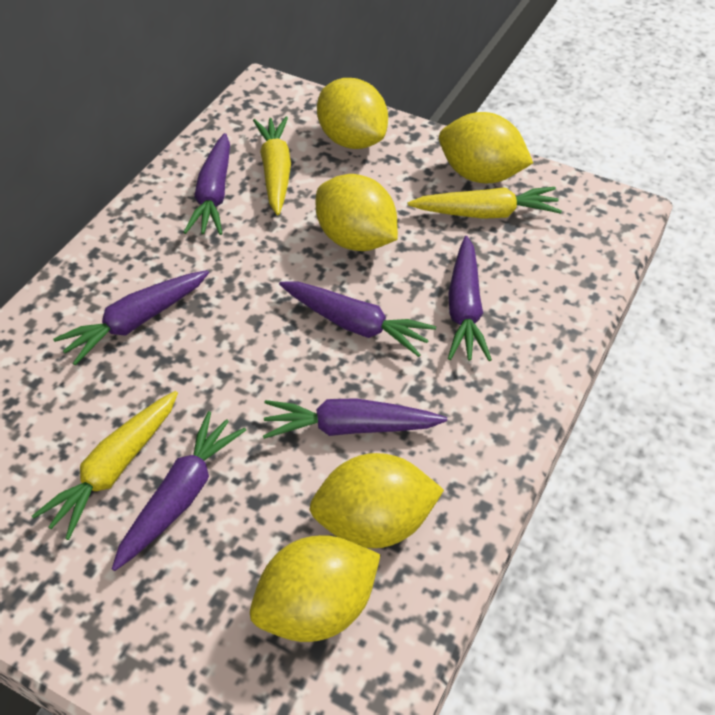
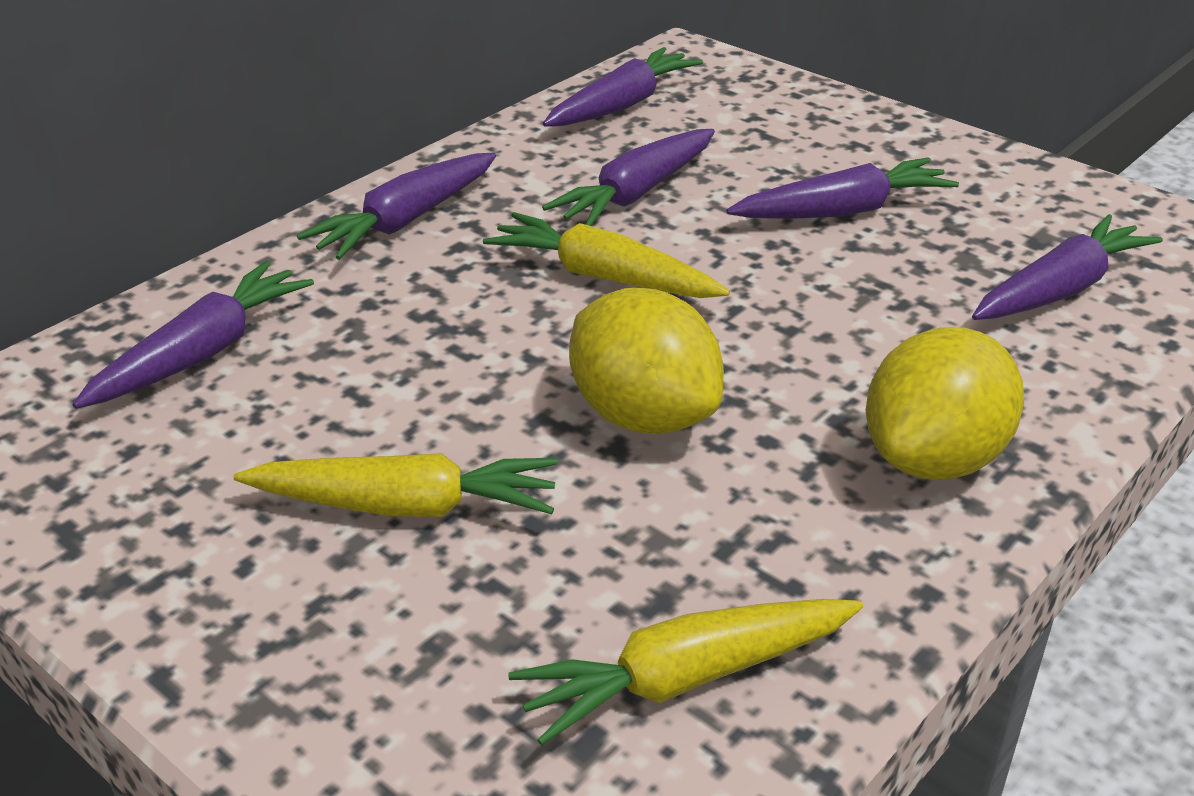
yellow lemon: [250,535,381,642] [309,453,444,548] [315,174,398,251] [317,78,388,149] [439,112,533,183] = 5 -> [569,288,724,434] [866,327,1024,480] = 2

